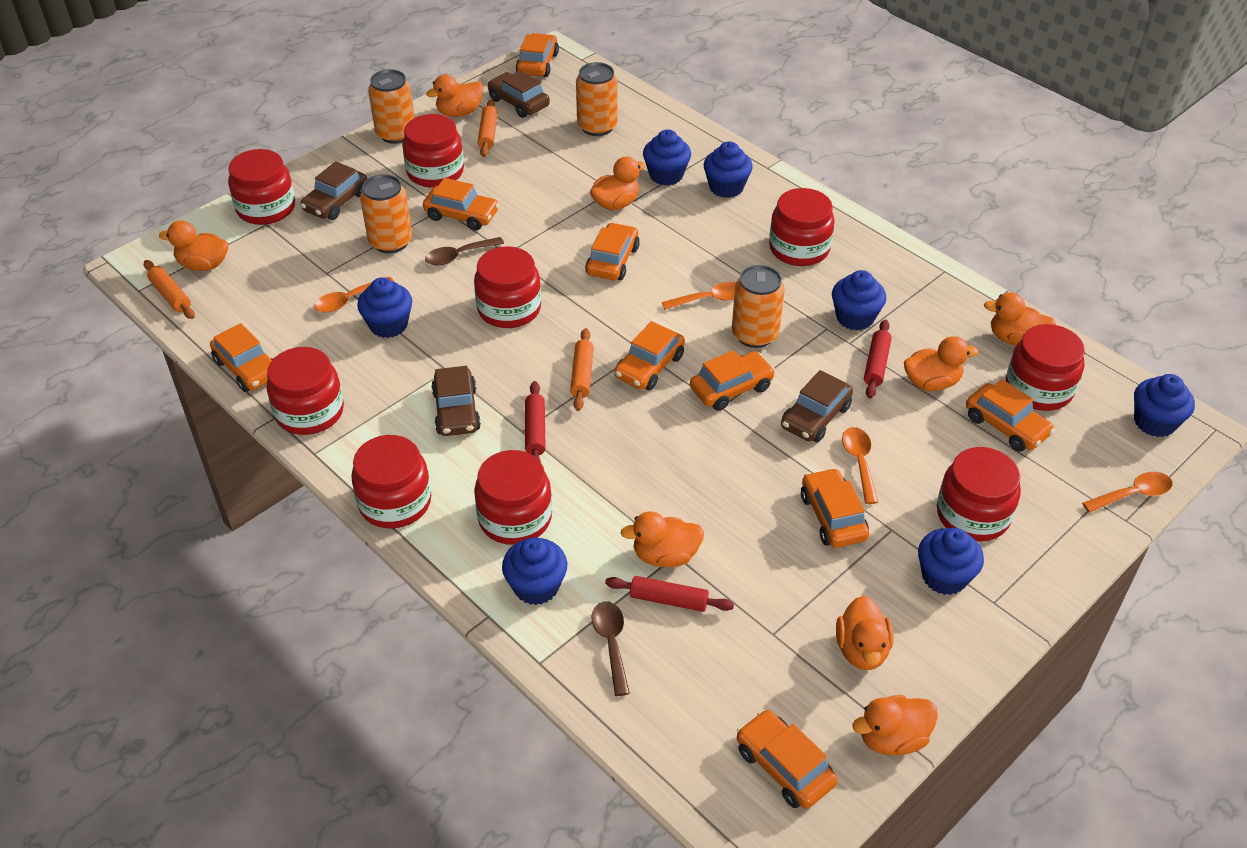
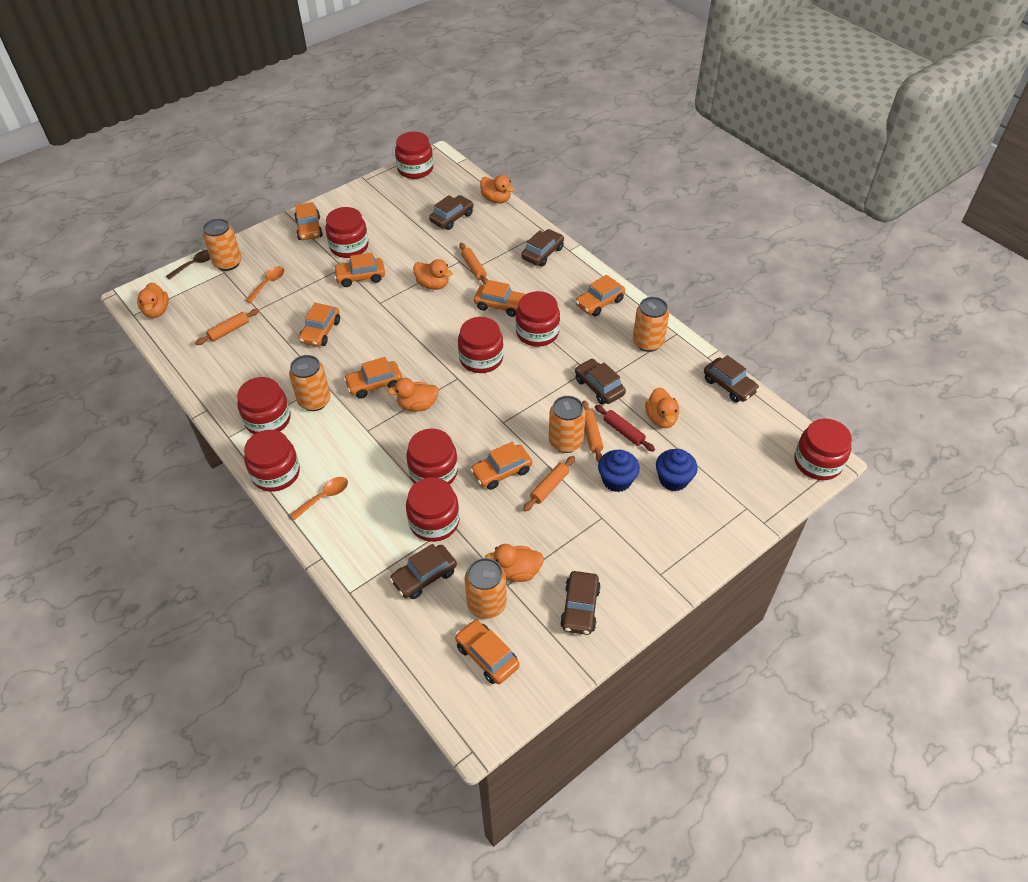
blue cupcake: [357,277,412,338] [502,538,567,605] [643,129,691,186] [704,141,753,198] [832,270,886,331] [918,528,984,595] [1134,374,1195,437] = 7 -> [598,450,640,492] [656,449,698,491] = 2
brown car: [300,161,367,220] [431,366,481,436] [488,70,550,118] [781,370,853,442] = 4 -> [390,544,457,599] [429,195,474,230] [521,229,564,266] [560,571,601,635] [575,359,626,404] [704,355,759,403] = 6
brown spoon: [425,237,504,266] [591,601,630,696] = 2 -> [166,250,210,280] = 1
orange can: [360,174,412,253] [368,69,415,144] [576,62,618,136] [732,265,785,348] = 4 -> [203,219,242,271] [289,355,331,411] [465,558,507,619] [549,396,586,453] [633,297,669,352] = 5
orange car: [210,323,273,392] [423,178,499,230] [516,33,559,77] [585,222,640,280] [614,321,685,390] [690,350,775,411] [737,709,838,809] [801,468,869,548] [966,379,1055,452] = 9 -> [294,202,323,240] [299,303,340,347] [333,253,385,287] [344,357,402,399] [455,619,520,684] [470,442,532,490] [474,280,525,317] [575,275,625,317] = 8
orange duck: [159,220,228,271] [426,74,483,117] [590,156,646,210] [621,511,704,567] [836,596,894,670] [852,695,938,755] [904,336,978,391] [984,292,1056,346] = 8 -> [137,283,169,318] [387,378,439,412] [413,259,453,290] [480,175,514,203] [485,544,544,582] [645,388,679,428] = 6
orange rolling pin: [144,260,195,319] [478,99,498,157] [570,328,594,411] = 3 -> [195,309,259,345] [459,243,488,285] [523,456,575,511] [582,400,603,462] = 4
orange spoon: [314,277,394,313] [662,282,736,310] [842,427,878,504] [1082,472,1172,513] = 4 -> [245,266,284,303] [290,477,348,520] = 2
red rolling pin: [525,381,545,462] [605,576,734,612] [864,320,892,399] = 3 -> [595,405,655,452] = 1

